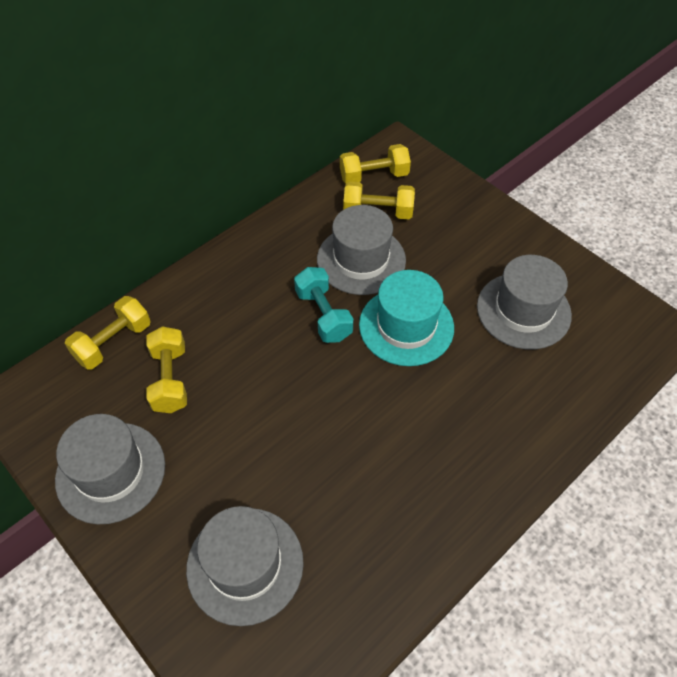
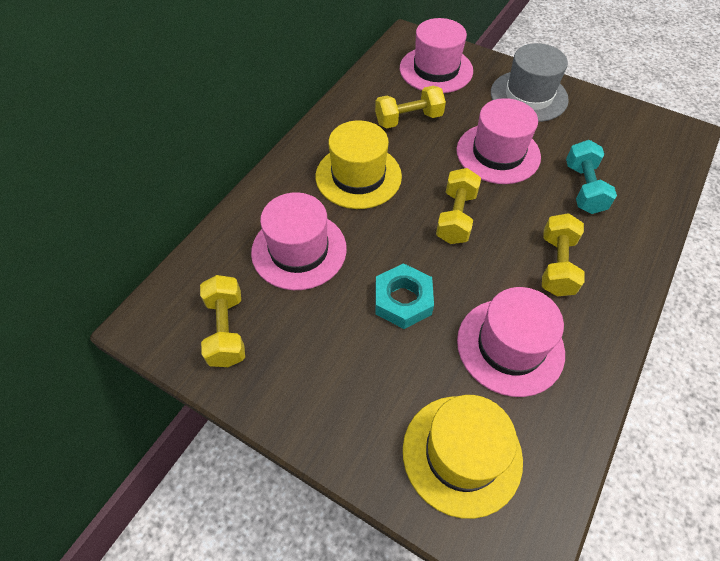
grey hat: [55,414,165,524] [186,506,304,626] [317,205,406,295] [477,255,572,350] = 4 -> [491,43,569,122] = 1
pink hat: none = 0 -> [251,192,347,290] [400,18,473,93] [456,98,541,184] [457,287,565,397] = 4
turquoise hat: [359,270,454,366] = 1 -> none = 0
turquoise nut: none = 0 -> [375,263,434,329] = 1
yellow hat: none = 0 -> [316,120,402,209] [403,395,523,519] = 2

